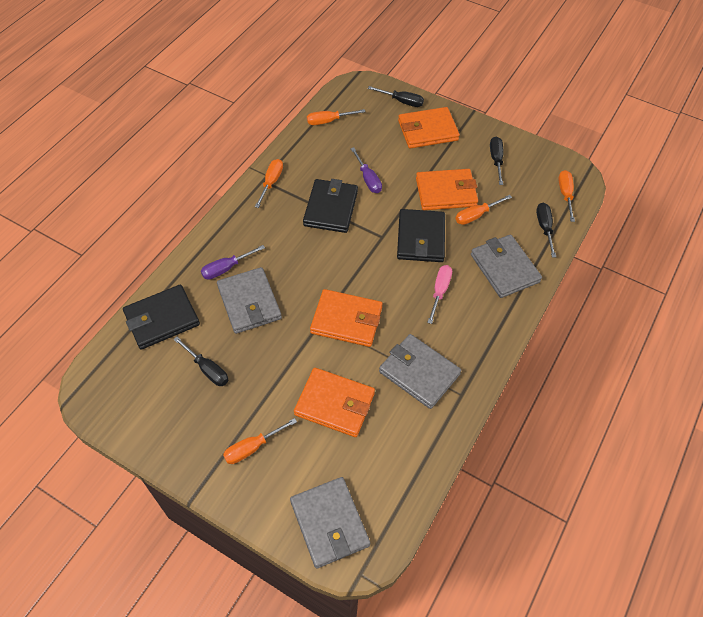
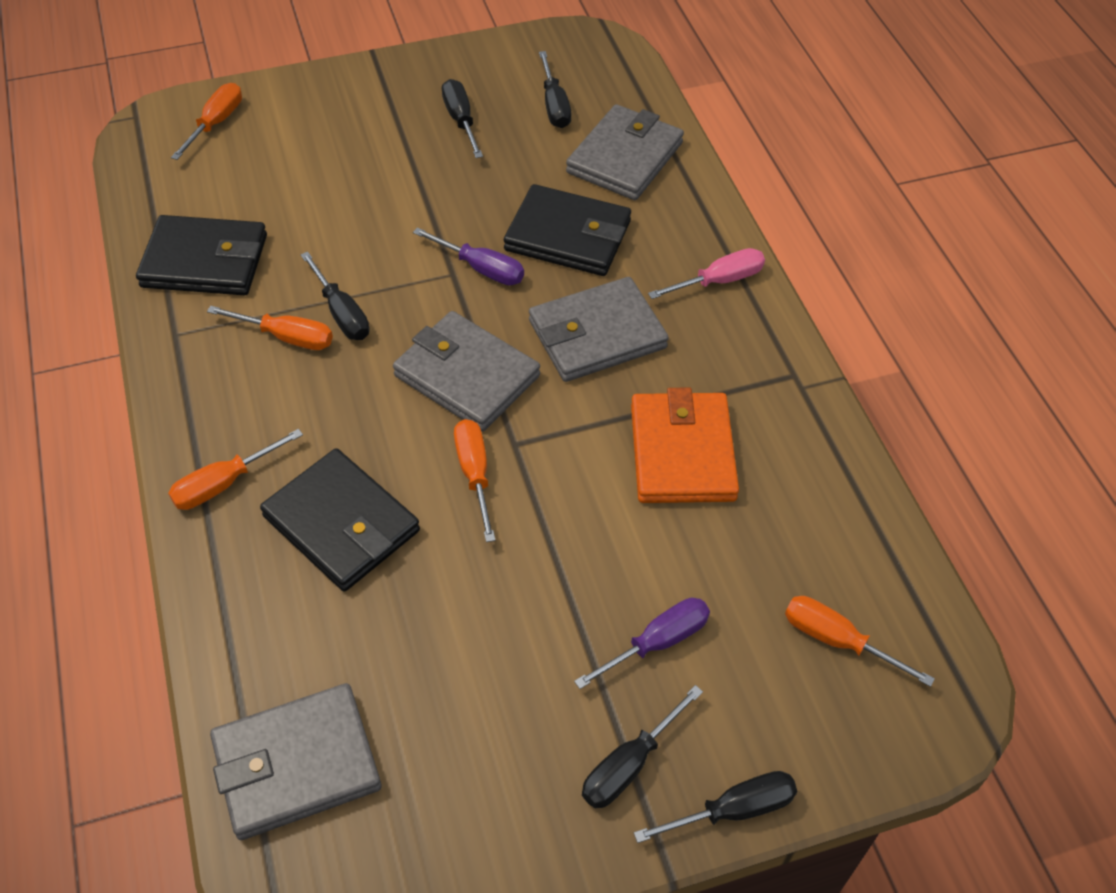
black screwdriver: [173,337,228,386] [368,86,424,107] [490,137,503,185] [536,203,556,258] = 4 -> [301,251,369,340] [442,79,483,158] [539,51,571,128] [582,685,703,809] [634,771,797,843] = 5
orange wallet: [294,368,375,437] [310,289,383,347] [398,107,460,148] [416,169,478,210] = 4 -> [631,387,739,503] = 1

